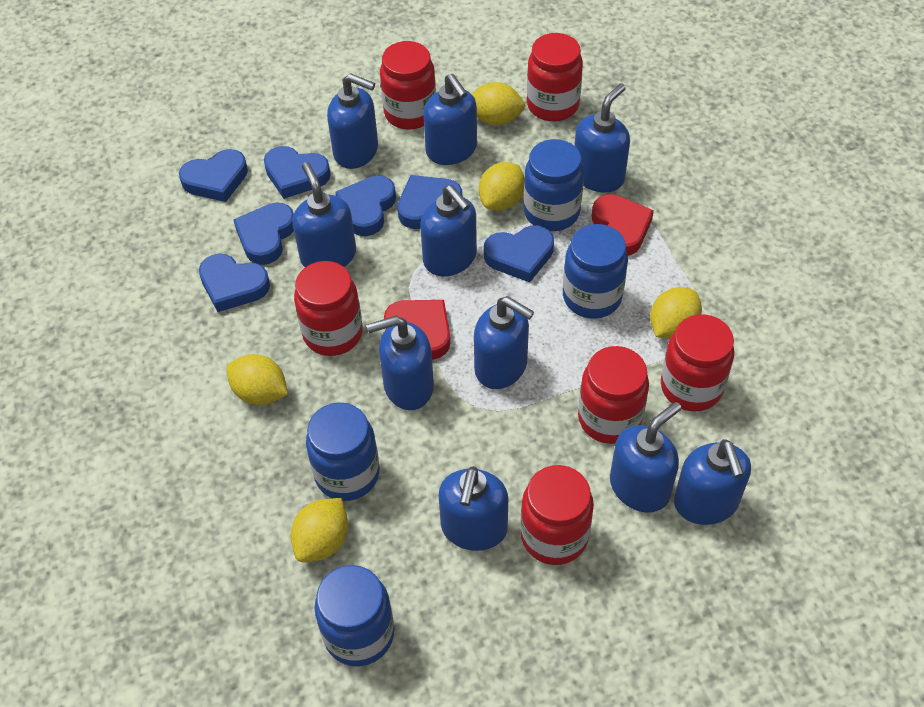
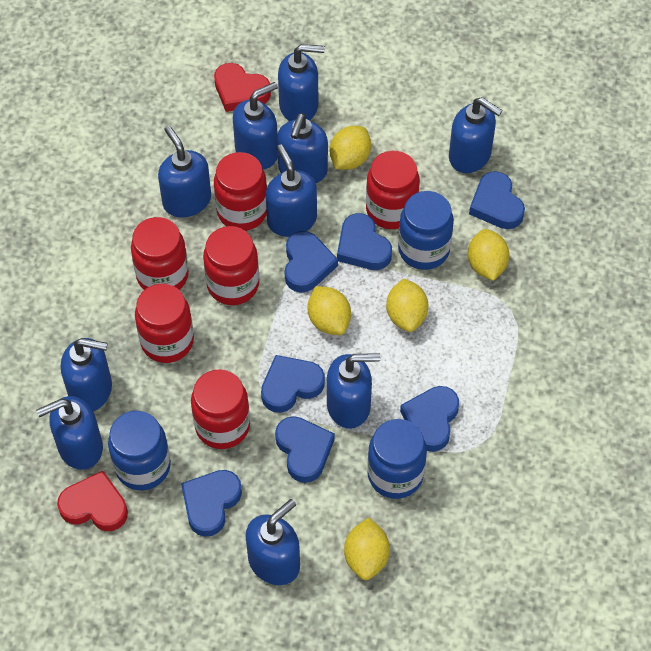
blue jar: [306,403,380,501] [315,565,394,666] [524,139,584,231] [563,224,628,319] = 4 -> [108,411,171,490] [367,419,427,499] [398,191,454,270] = 3

